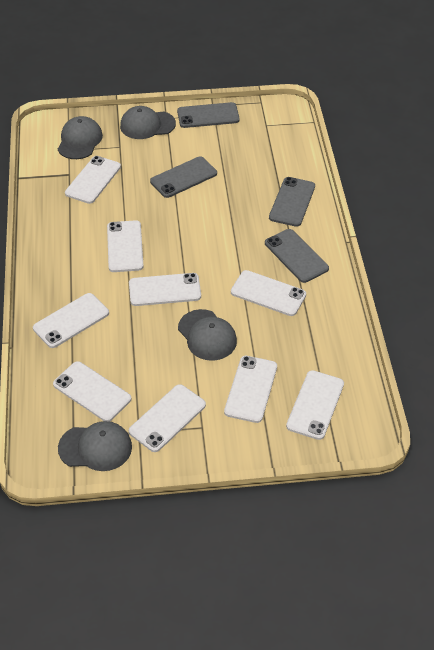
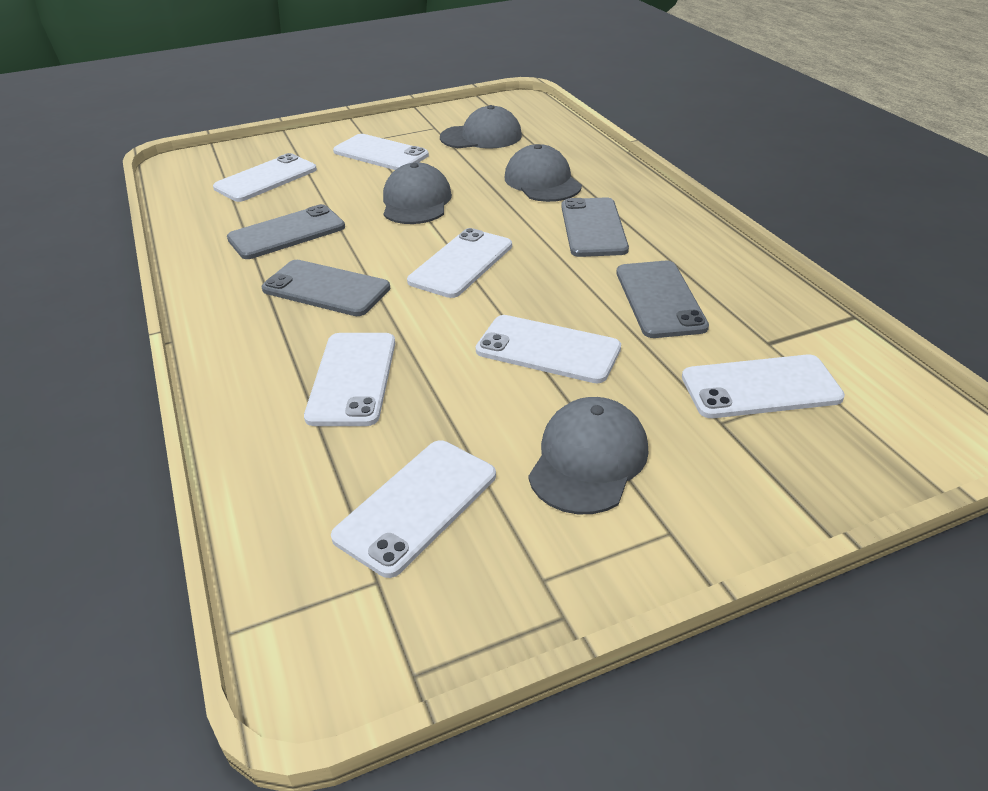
white phone: [33,293,109,348] [53,361,131,422] [65,156,121,204] [107,220,144,272] [129,273,201,306] [129,384,206,452] [224,356,277,423] [231,270,306,316] [286,370,344,440] = 9 -> [213,153,317,202] [304,333,395,426] [331,440,496,578] [333,134,429,170] [407,228,512,298] [476,315,621,383] [682,354,845,418] = 7

